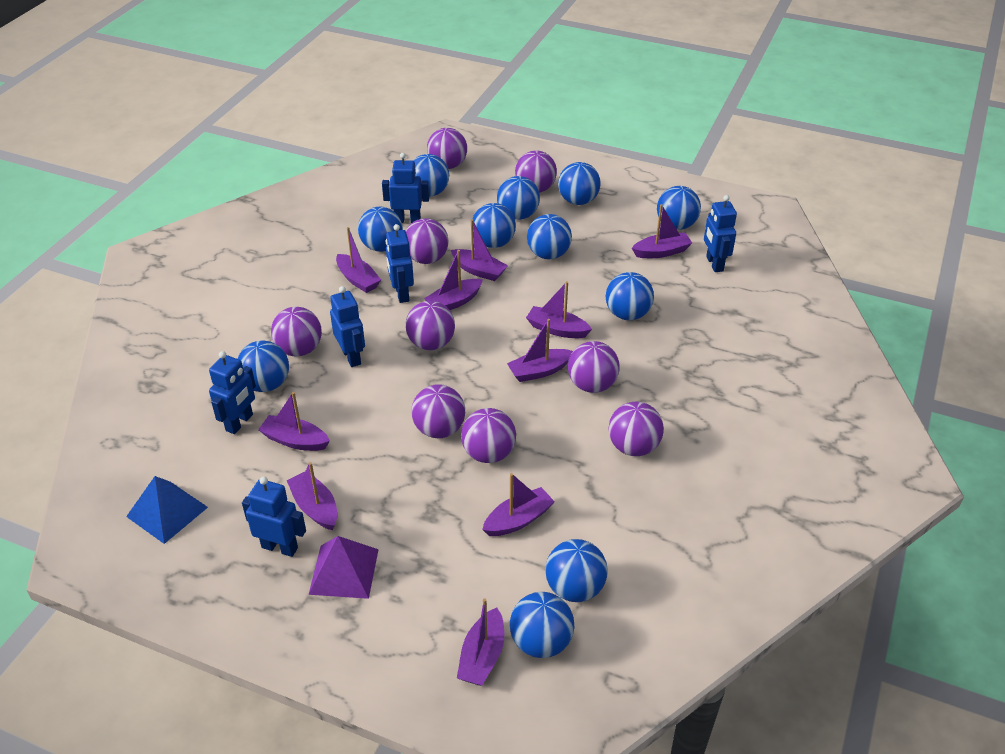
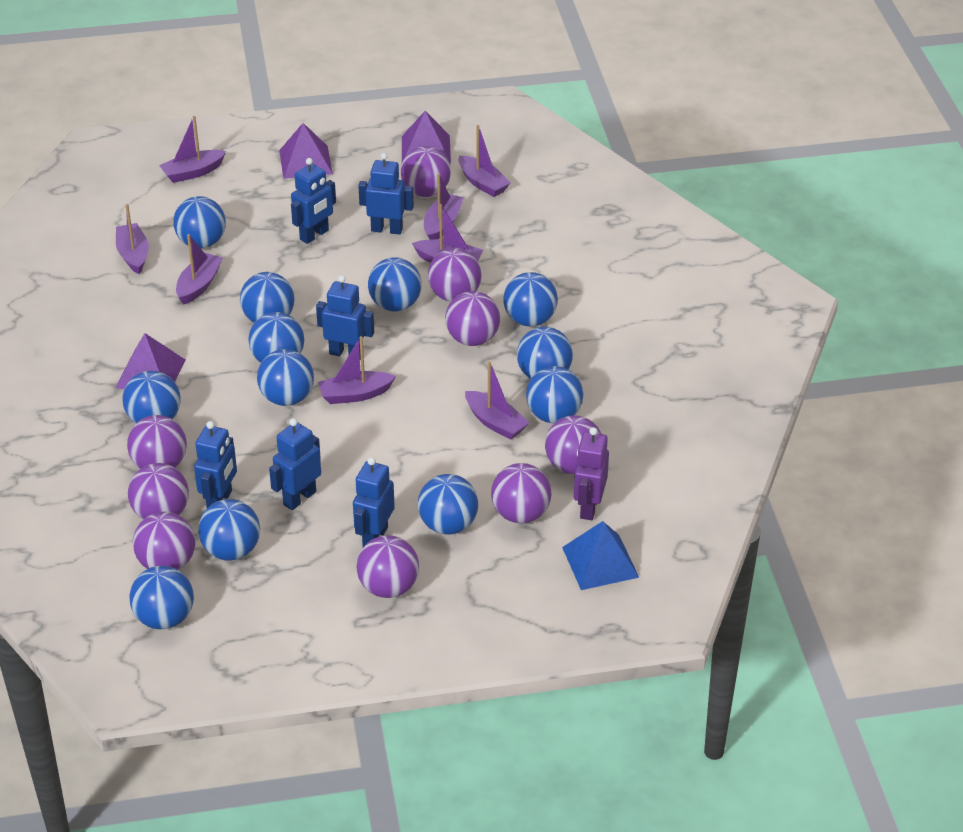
blue ball: [237,341,289,392] [358,207,403,252] [413,154,449,197] [473,203,516,248] [497,176,540,220] [510,592,574,658] [527,214,572,259] [545,539,608,602] [558,162,601,205] [606,272,654,320] [657,186,701,230] = 11 -> [122,371,181,423] [129,566,194,629] [173,196,226,248] [198,499,260,560] [240,272,295,323] [248,312,304,363] [257,349,314,406] [368,257,422,311] [418,474,478,535] [503,272,558,327] [517,327,573,379] [526,366,583,423] = 12
purple boat: [258,392,330,451] [287,462,337,530] [336,227,381,293] [424,250,483,310] [451,219,508,281] [457,599,504,686] [482,473,555,536] [507,319,573,382] [526,281,592,338] [632,204,692,258] = 10 -> [116,204,149,274] [159,116,226,183] [176,234,223,305] [318,336,396,404] [412,204,483,263] [424,173,464,240] [459,125,511,197] [465,361,529,440] = 8
purple pyramid: [309,536,379,599] = 1 -> [115,333,186,389] [279,123,333,179] [402,111,451,164] = 3
purple robot: none = 0 -> [574,427,609,520] = 1

